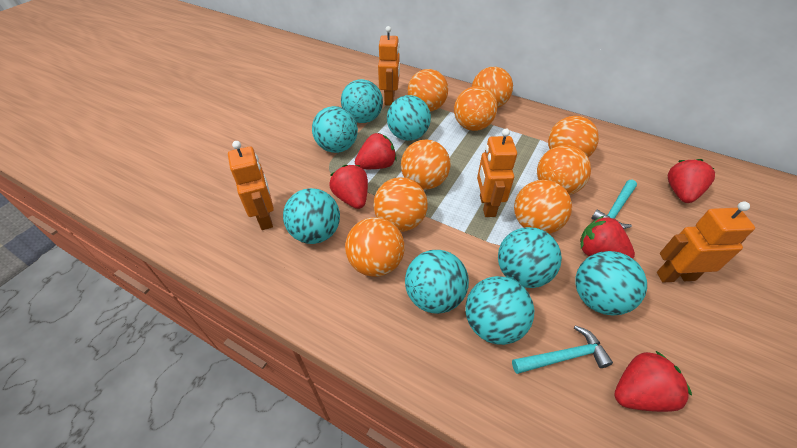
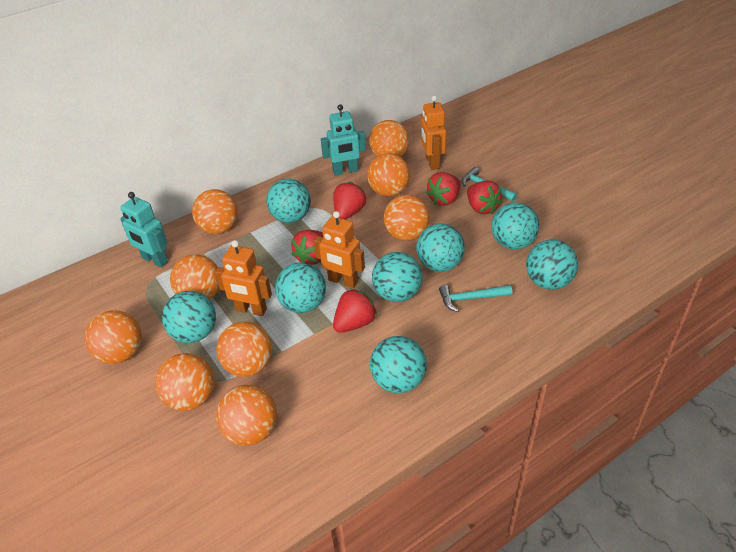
orange robot: [228,141,274,230] [378,26,400,106] [477,128,517,217] [657,202,755,283] = 4 -> [215,240,272,316] [314,211,365,288] [421,96,446,170] = 3
turquoise robot: none = 0 -> [120,192,168,267] [321,104,366,176] = 2

